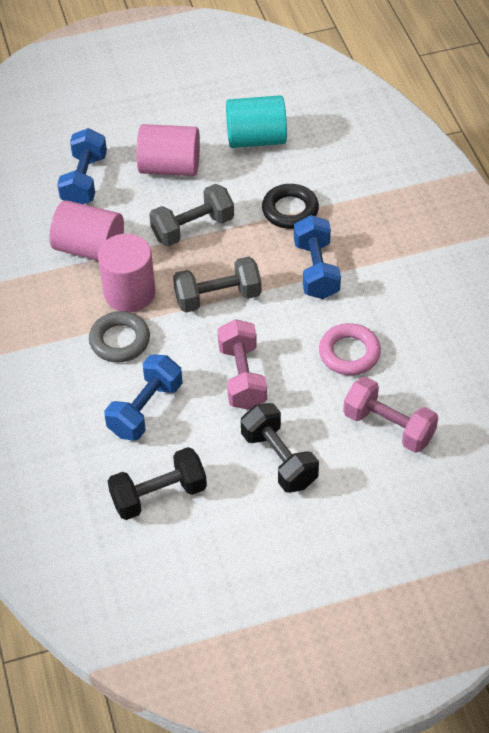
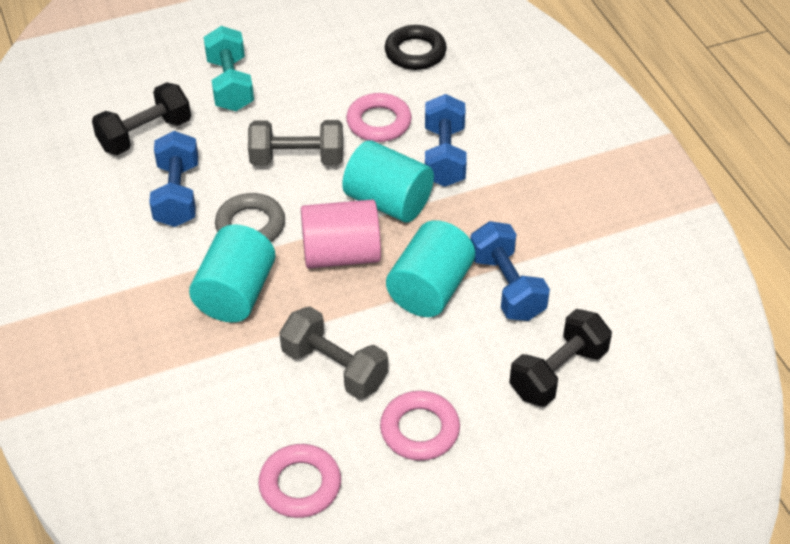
pink cylinder: [49,200,124,261] [98,234,155,312] [136,124,200,176] = 3 -> [301,200,381,268] = 1
pink dumbbell: [217,319,267,410] [343,377,438,453] = 2 -> none = 0
pink ring: [319,323,381,375] = 1 -> [258,444,341,518] [346,93,412,142] [380,391,460,461] = 3
turquoise cylinder: [226,95,287,148] = 1 -> [189,224,275,323] [342,141,434,223] [386,220,475,317] = 3
turquoise dumbbell: none = 0 -> [204,26,254,111] = 1

